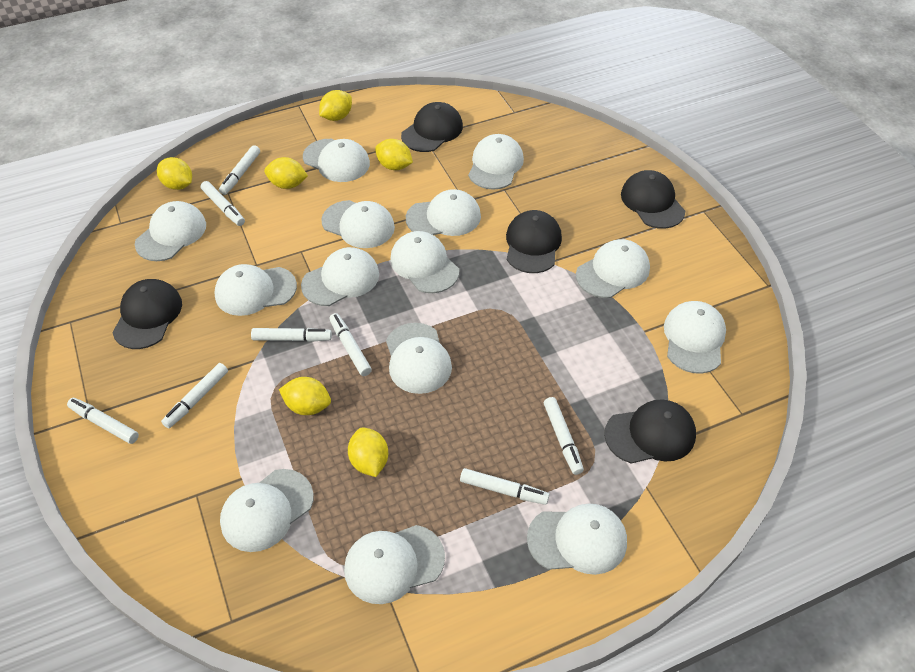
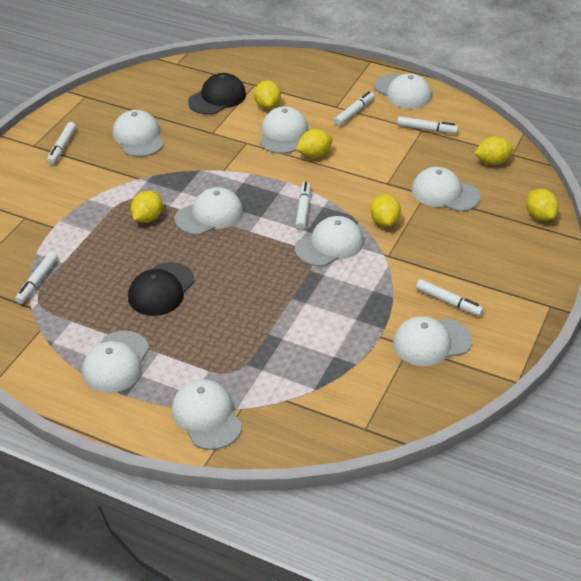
black cap: [112,279,182,349] [401,102,463,152] [506,210,562,273] [604,399,696,464] [621,170,685,229] = 5 -> [128,262,195,316] [188,73,246,115] = 2
white cap: [135,201,206,261] [215,264,297,316] [220,469,314,552] [301,247,379,306] [303,139,370,182] [321,200,395,248] [344,525,445,604] [386,323,452,394] [390,231,459,293] [406,189,481,236] [468,134,524,190] [527,504,627,575] [576,239,650,298] [664,301,726,374] = 14 -> [82,331,149,393] [113,110,164,157] [172,379,242,450] [175,187,243,235] [260,106,308,154] [295,216,363,267] [374,73,432,109] [393,316,472,366] [412,167,481,212] = 9
white marker: [67,398,139,444] [161,363,228,428] [200,181,245,226] [219,145,260,195] [251,328,332,342] [329,313,372,376] [460,468,550,505] [544,397,584,475] = 8 -> [15,251,58,304] [47,122,76,165] [295,182,311,230] [334,91,374,126] [397,116,458,134] [416,279,484,316] = 6

